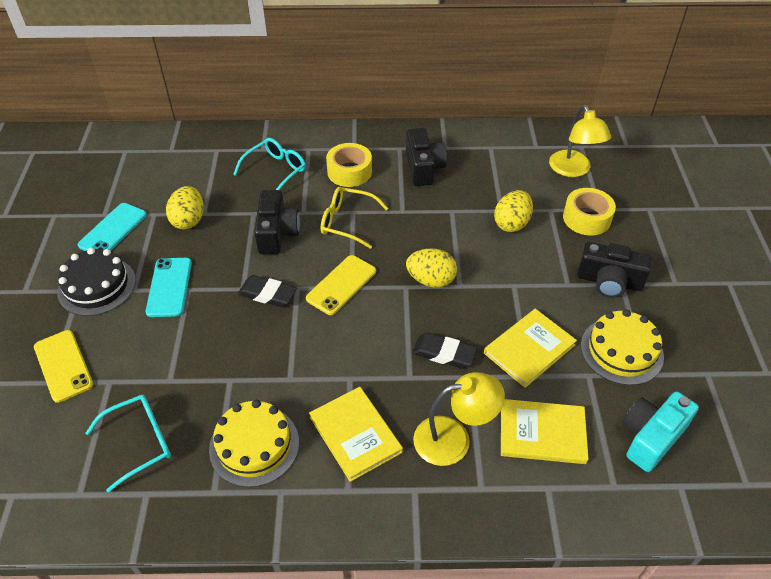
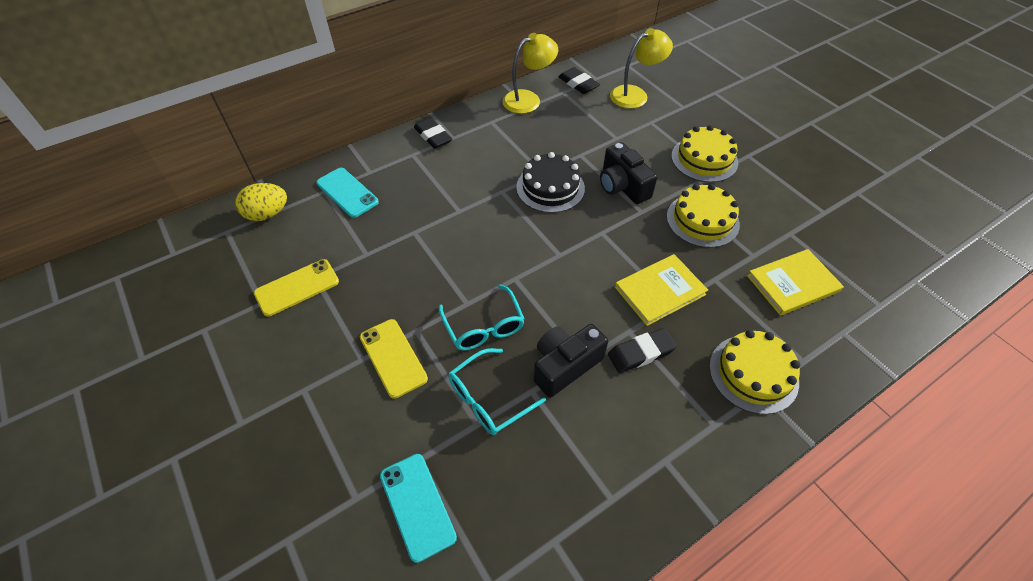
black camera: [254,190,300,254] [406,128,447,186] [577,242,652,298] = 3 -> [534,324,608,398] [600,142,657,204] = 2
black eraser: [238,275,297,307] [412,333,477,369] = 2 -> [414,118,452,149] [558,67,600,94] [608,328,677,373] = 3
turquoise camera: [623,391,699,472] = 1 -> none = 0
yellow book: [309,387,403,482] [484,309,577,388] [501,399,589,464] = 3 -> [615,254,708,326] [747,249,844,316] = 2
yellow cake: [209,400,299,487] [581,309,664,385] = 2 -> [667,184,740,248] [671,125,738,182] [709,330,800,414] = 3
yellow egg: [166,186,204,229] [406,248,457,288] [494,190,533,232] = 3 -> [236,183,287,221] = 1
yellow glasses: [321,187,388,249] = 1 -> none = 0
yellow tape: [326,143,372,187] [563,188,616,236] = 2 -> none = 0

